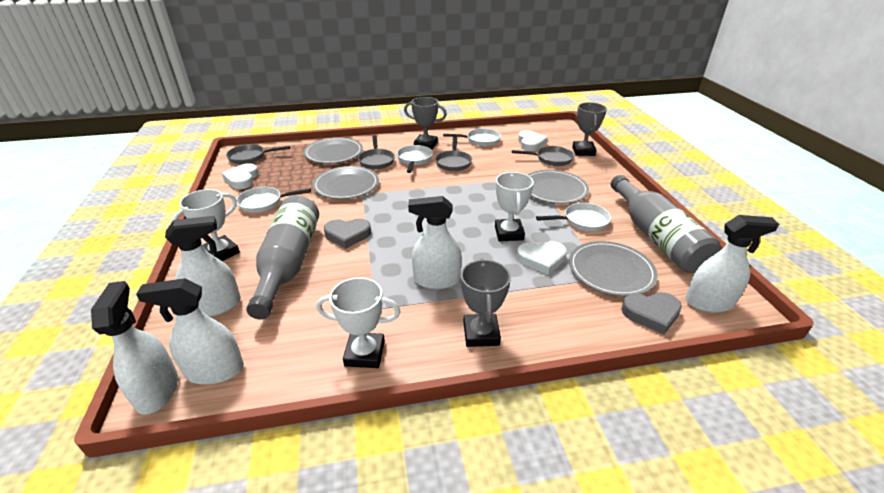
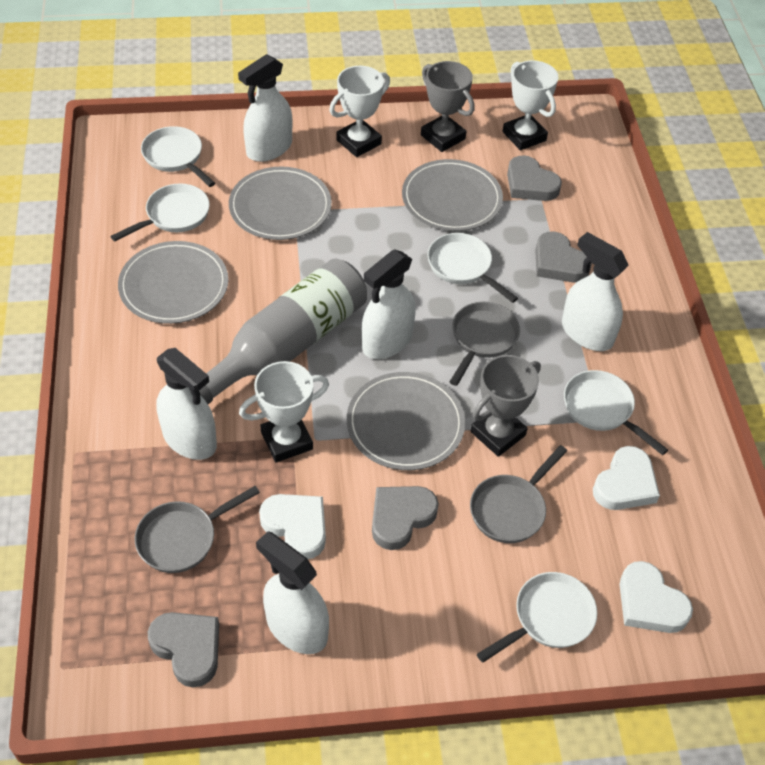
grey bottle: [246,196,319,320] [611,175,721,273] = 2 -> [199,259,367,404] = 1
grey heart: [324,219,371,249] [621,292,682,334] = 2 -> [148,612,219,688] [372,486,439,550] [507,155,562,201] [535,232,592,282] = 4
grey pan: [226,144,290,164] [358,135,395,169] [435,137,472,171] [512,146,574,166] = 4 -> [135,486,260,573] [450,302,520,386] [470,445,567,543] = 3
grey trophy: [404,97,447,150] [461,259,511,347] [572,102,607,156] = 3 -> [421,61,475,152] [470,355,541,457] = 2
white pan: [236,187,311,213] [397,145,433,173] [443,128,501,146] [536,203,611,231] = 4 -> [110,183,210,241] [141,126,215,187] [427,233,518,303] [477,572,597,663] [564,370,668,455] = 5

